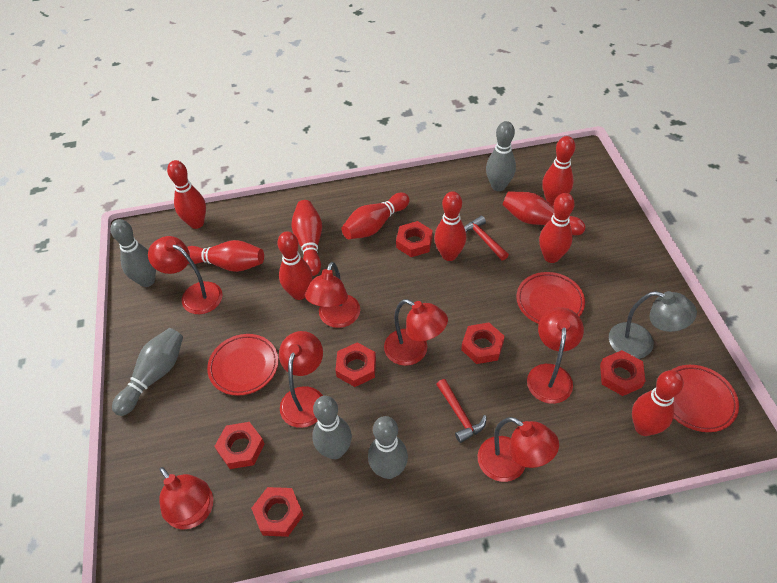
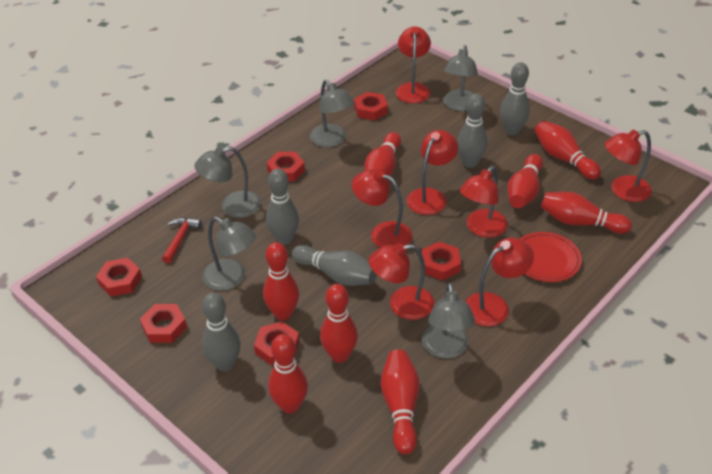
grey lamp: [609,291,697,359] = 1 -> [194,147,261,218] [202,217,256,291] [310,80,354,147] [422,282,475,359] [443,45,478,111] = 5
red bowling pin: [167,160,206,229] [187,240,264,272] [277,231,312,300] [291,200,322,276] [342,193,410,239] [434,191,467,261] [502,191,585,235] [539,193,575,263] [542,136,576,206] [632,370,684,436] = 10 -> [263,242,299,320] [268,334,308,413] [320,284,358,363] [364,132,401,176] [381,350,419,454] [507,154,543,208] [535,120,601,180] [541,192,632,234] = 8
red hammer: [436,379,487,443] [464,216,509,261] = 2 -> [162,218,202,263] = 1
red plate: [207,334,278,396] [517,272,585,324] [672,365,739,432] = 3 -> [520,232,582,282] = 1

